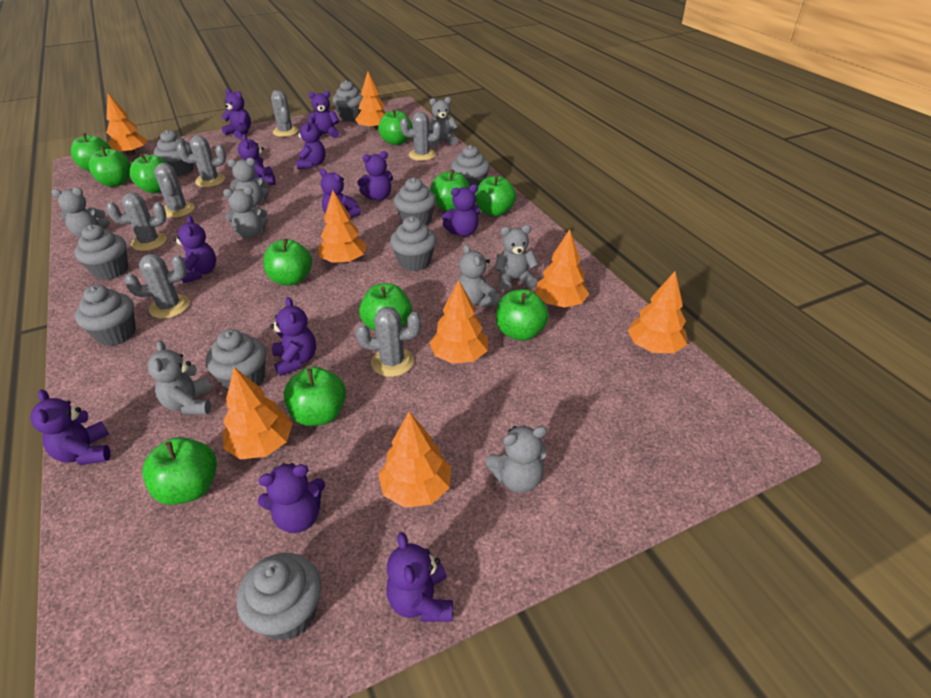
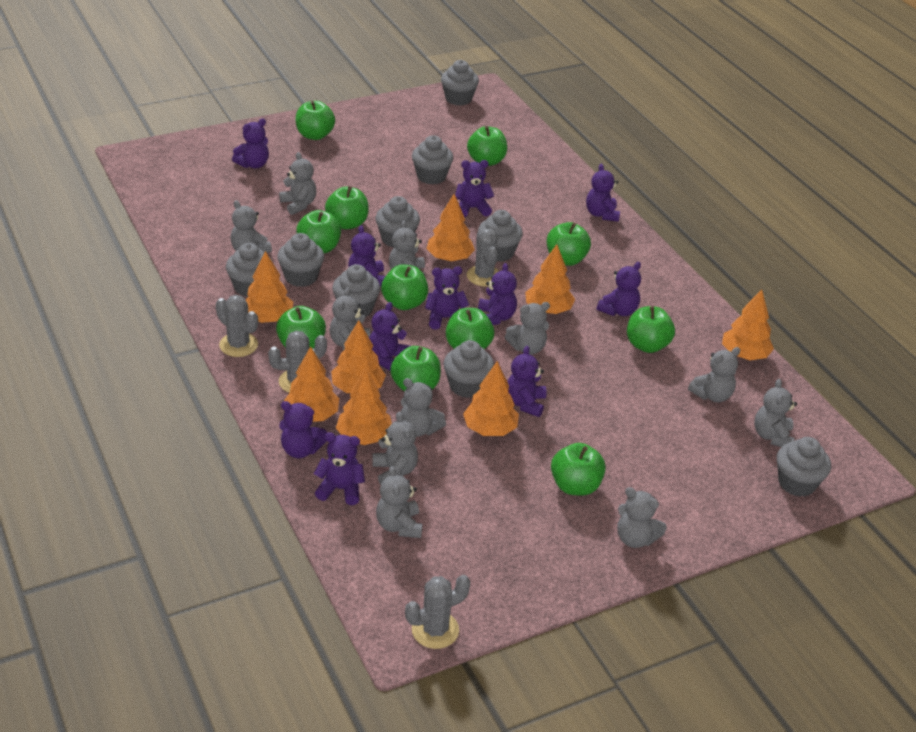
grey cactus: [106,193,167,251] [124,254,189,319] [154,163,194,218] [177,135,226,187] [271,90,298,137] [356,307,421,377] [400,112,441,161] = 7 -> [216,295,258,357] [268,331,327,393] [405,575,470,649] [467,228,499,287] = 4
grey teddy bear: [51,187,110,238] [147,340,212,415] [223,187,267,238] [228,158,269,207] [429,97,459,147] [457,244,500,307] [486,425,547,493] [495,225,539,291] = 8 -> [230,200,272,253] [279,152,316,215] [330,288,370,351] [372,412,418,485] [376,466,422,538] [389,220,425,276] [401,378,446,437] [505,302,550,355] [617,487,667,548] [688,347,740,402] [754,379,797,447] = 11
purple teddy bear: [30,389,111,465] [173,216,216,284] [222,89,251,139] [238,134,276,185] [258,463,325,533] [270,297,316,376] [296,117,326,169] [308,91,339,138] [320,169,361,218] [357,151,393,201] [386,532,453,622] [442,184,480,237] = 12 -> [232,118,269,168] [279,401,327,458] [314,432,365,505] [348,225,385,287] [369,302,410,371] [425,266,469,330] [455,160,494,217] [478,263,517,325] [507,346,547,417] [586,164,620,222] [597,262,641,316] = 11

